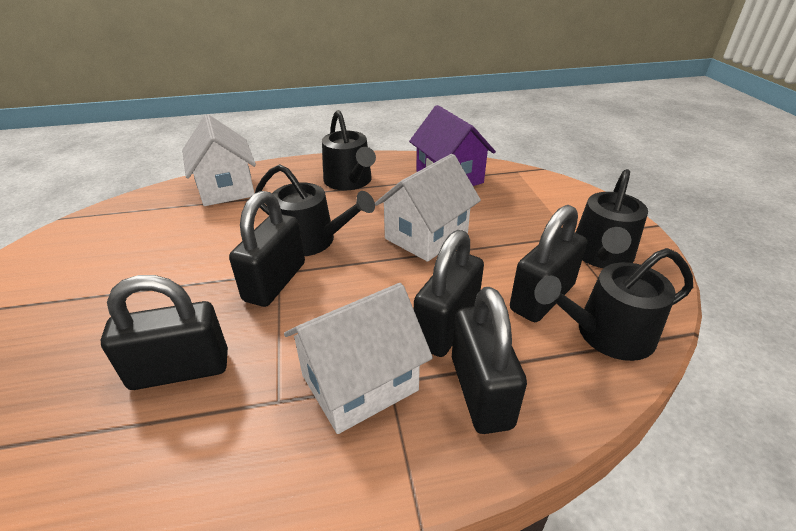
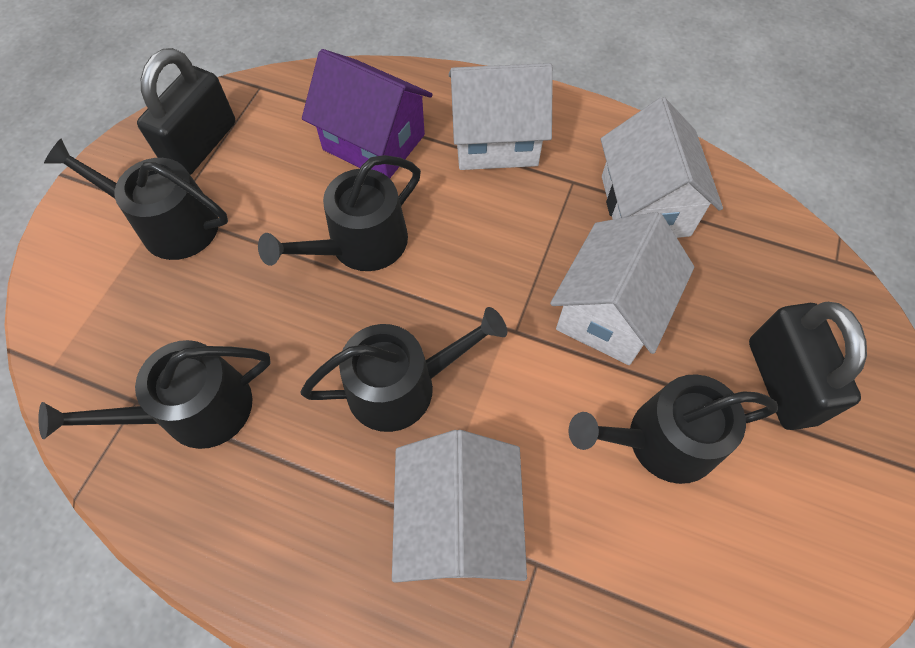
black padlock: [101,275,228,390] [229,191,305,307] [414,230,484,357] [452,287,527,434] [510,205,587,322] = 5 -> [137,48,235,175] [749,302,867,430] = 2
black watering can: [255,164,375,256] [322,110,376,190] [534,248,693,361] [576,169,648,268] = 4 -> [38,340,271,449] [44,139,228,260] [258,155,421,271] [301,307,507,432] [568,374,778,484] = 5
white house: [182,114,256,206] [284,283,433,434] [375,154,481,262] = 3 -> [392,430,527,583] [449,63,553,170] [550,212,694,365] [601,97,723,238] = 4

